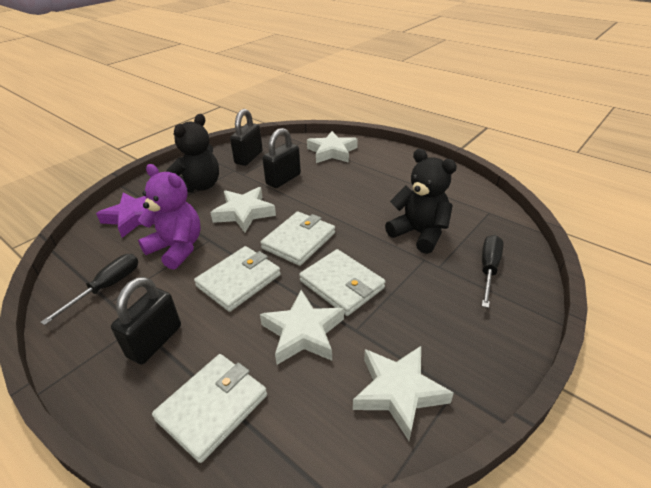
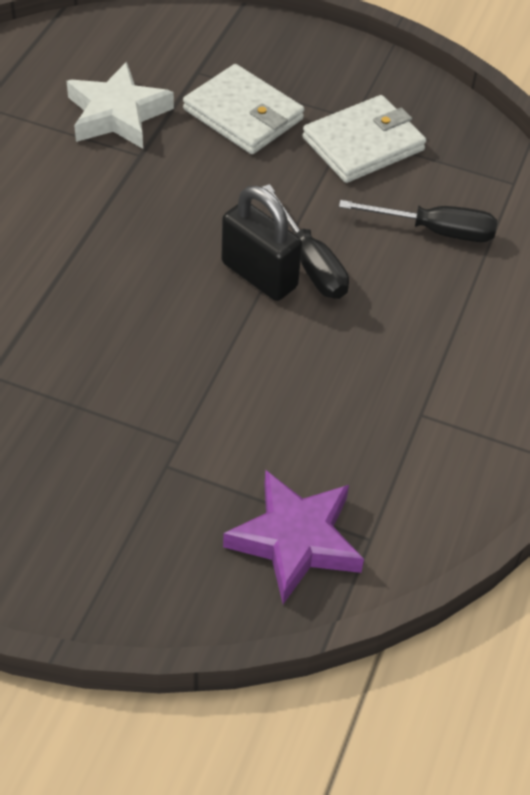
black padlock: [111,277,181,365] [230,109,263,166] [262,128,301,188] = 3 -> [221,186,302,301] = 1
black teddy bear: [166,114,219,193] [385,149,457,254] = 2 -> none = 0
purple teddy bear: [138,164,200,270] = 1 -> none = 0
white star: [210,187,276,232] [260,290,344,365] [307,131,358,163] [353,346,454,441] = 4 -> [67,62,174,149] = 1
white wallet: [152,354,267,463] [194,246,281,312] [261,211,335,266] [299,249,385,316] = 4 -> [183,64,304,154] [303,95,426,183] = 2

